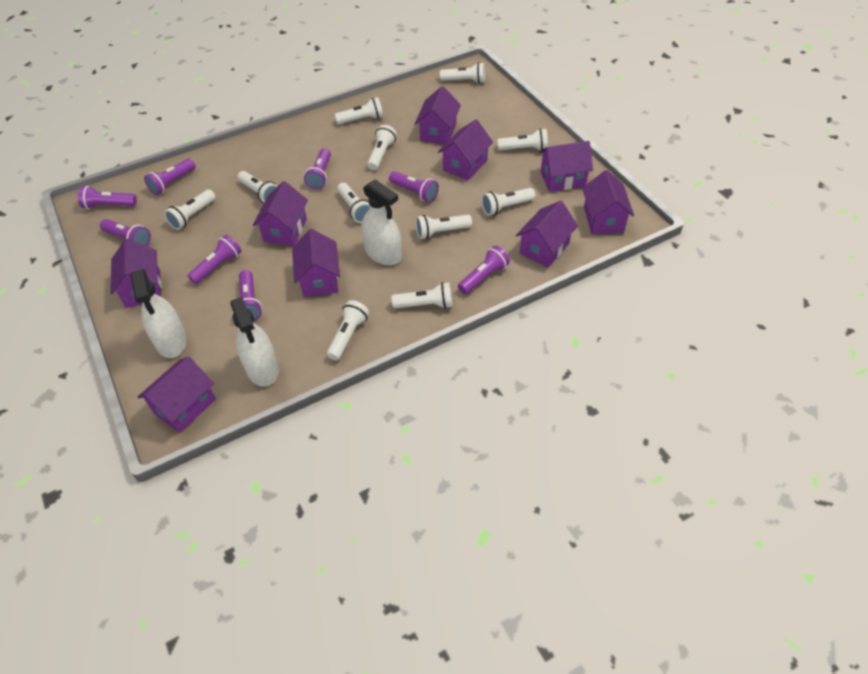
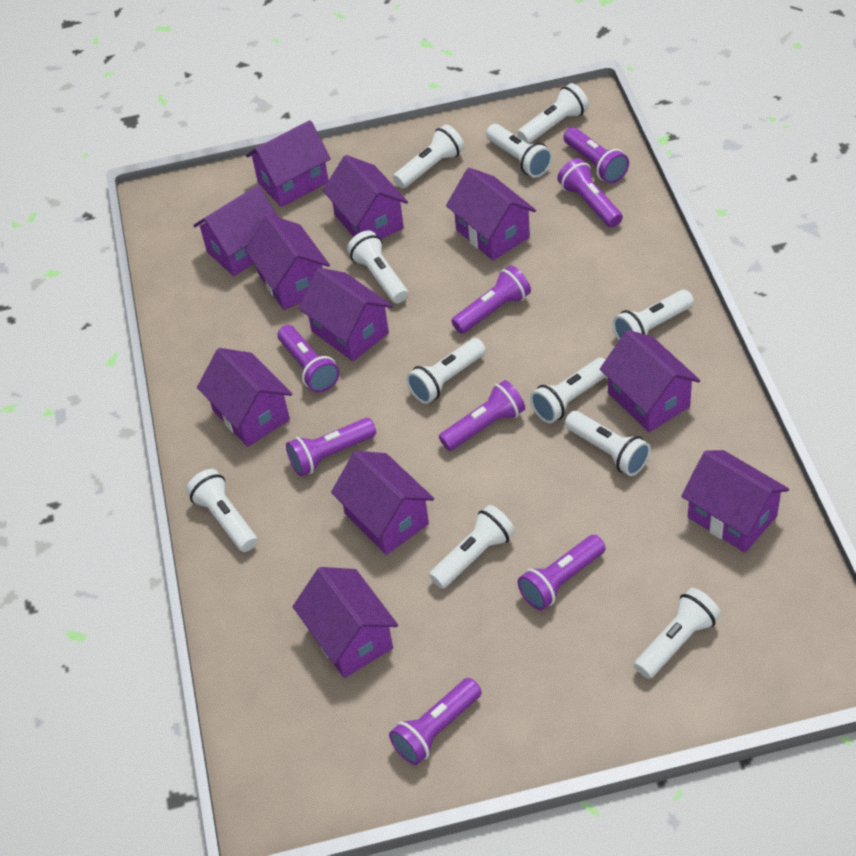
purple house: [110,239,162,308] [138,356,216,433] [253,181,308,246] [292,229,340,297] [415,86,461,144] [438,119,493,181] [516,201,578,268] [539,141,593,192] [582,170,634,235] = 9 -> [193,185,278,276] [197,348,292,447] [245,214,330,310] [246,120,331,207] [293,567,398,678] [298,268,393,361] [323,155,408,239] [331,451,434,555] [446,168,536,261] [600,330,700,432] [681,450,789,553] = 11
white spray bottle: [130,269,187,358] [230,297,279,387] [362,179,402,265] = 3 -> none = 0

